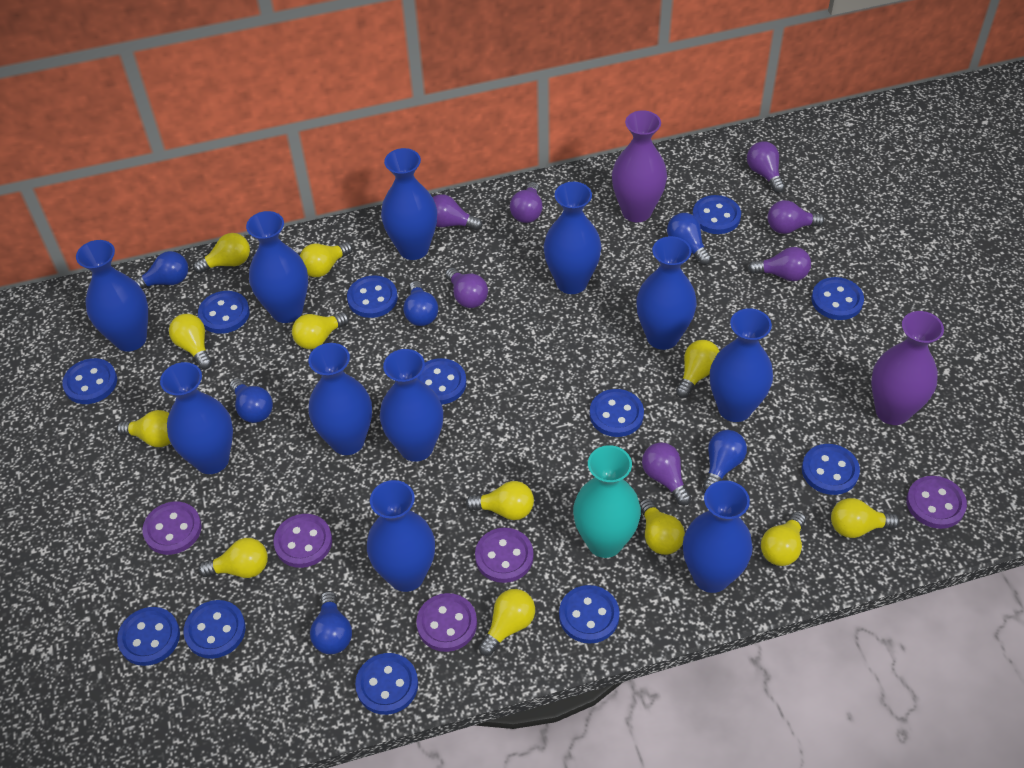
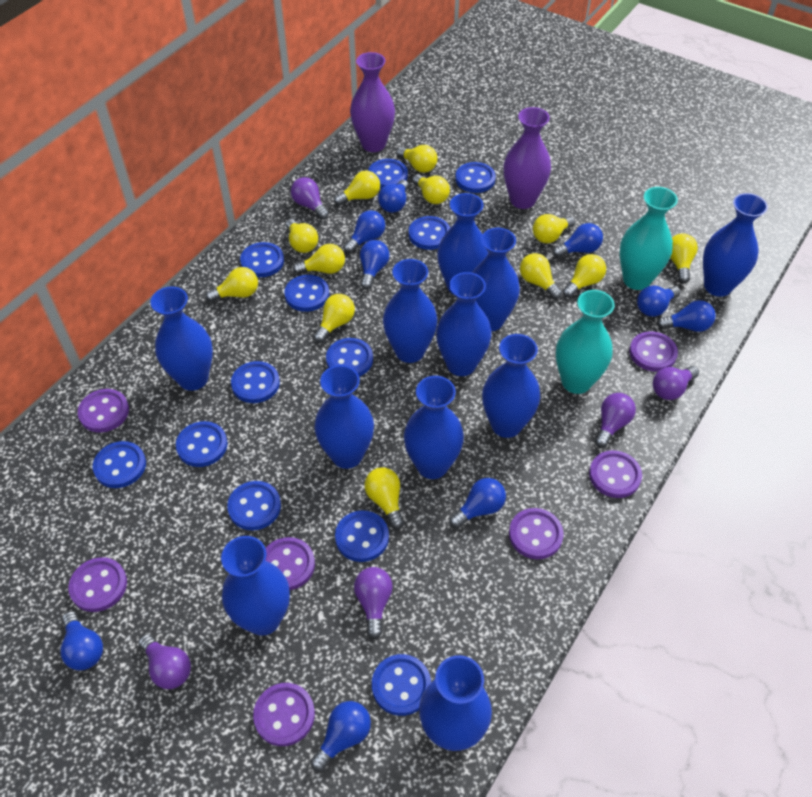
blue light bulb: [134,251,188,290] [229,379,273,423] [310,591,352,654] [403,281,438,326] [667,213,711,265] [703,430,747,491] = 6 -> [60,611,103,671] [310,701,371,771] [343,210,385,253] [360,240,390,290] [378,180,409,213] [449,478,506,528] [553,223,603,258] [637,285,680,317] [657,300,716,332] = 9
purple button: [142,502,202,555] [273,514,332,568] [416,593,477,652] [475,528,534,583] [906,476,967,529] = 5 -> [68,557,127,612] [78,389,129,433] [253,683,315,746] [265,537,315,590] [509,508,564,559] [589,450,642,498] [629,331,678,372] = 7
purple light bulb: [433,194,482,230] [445,268,488,308] [510,182,543,223] [642,442,691,506] [747,141,785,193] [748,247,811,281] [768,200,825,234] = 7 -> [139,634,191,689] [291,177,329,220] [354,567,393,639] [595,393,636,448] [653,366,699,400] = 5
turquoise vase: [573,445,641,558] = 1 -> [556,290,615,394] [619,187,678,290] = 2

